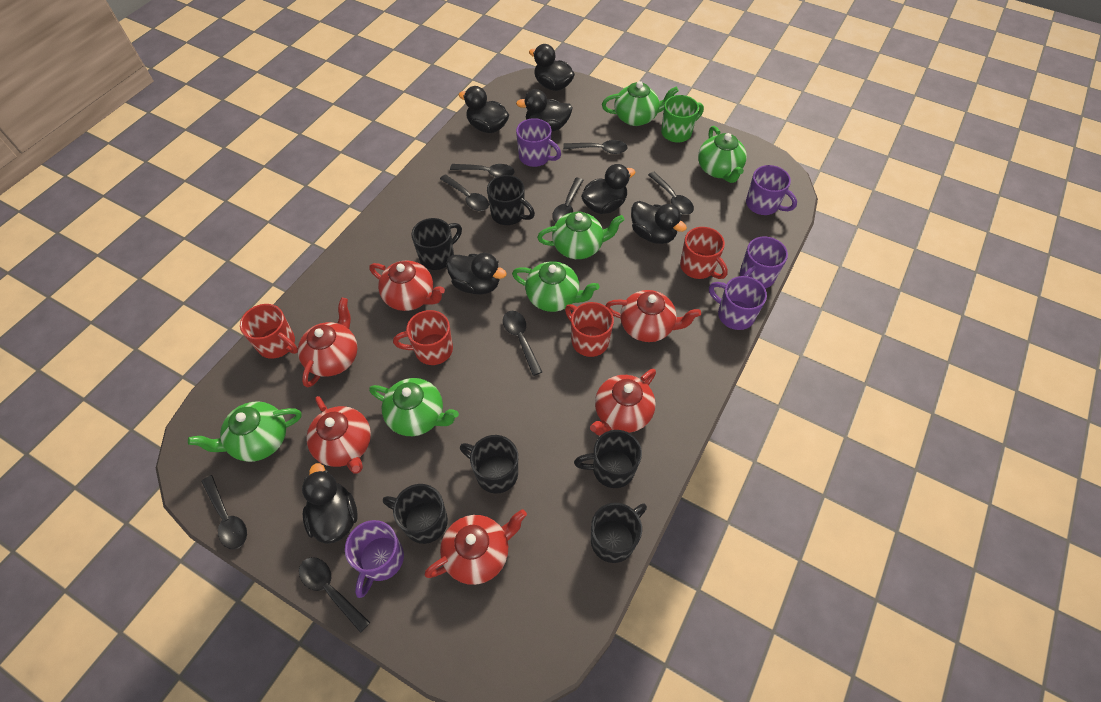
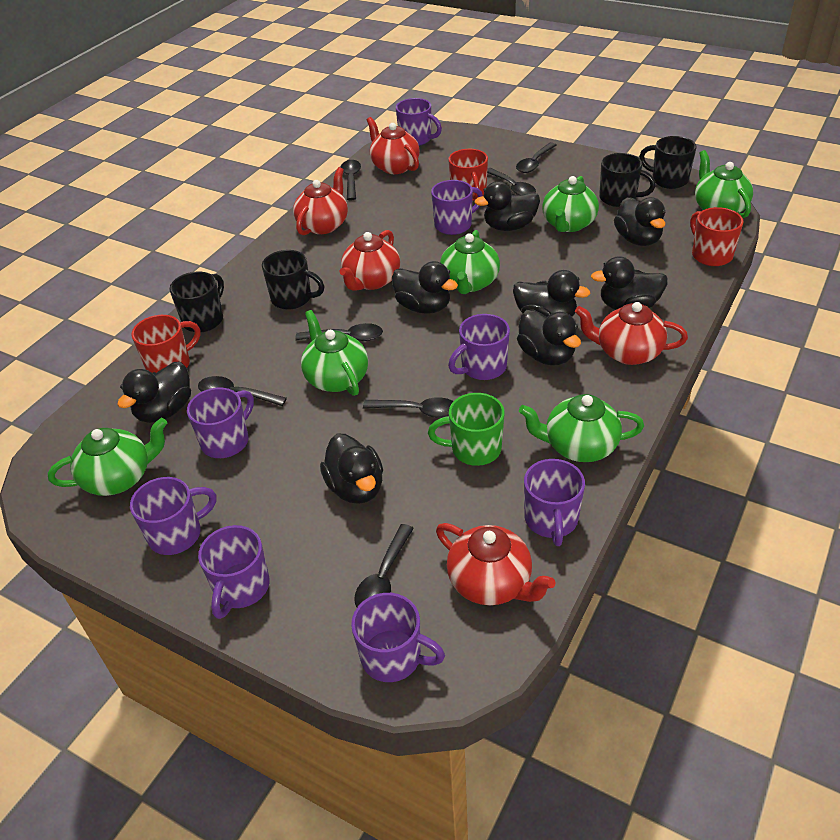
black duck: [302,463,358,544] [446,253,507,294] [459,86,509,133] [516,89,573,131] [529,44,575,91] [581,164,635,214] [631,201,687,244] = 7 -> [117,362,191,423] [320,434,383,504] [392,261,458,314] [475,181,540,231] [513,270,590,317] [517,310,581,365] [591,256,668,310] [614,197,666,246] = 8
black mug: [383,484,448,544] [411,218,462,270] [460,435,518,494] [487,175,535,225] [574,430,642,488] [591,503,647,563] = 6 -> [170,271,224,332] [262,250,324,310] [599,153,656,207] [639,136,696,189] = 4
black spoon: [201,475,247,549] [299,557,370,633] [440,174,489,211] [450,164,515,177] [503,311,542,376] [552,178,583,223] [563,140,628,154] [648,172,694,214] = 8 -> [198,376,287,406] [295,323,383,341] [341,160,361,200] [354,524,414,607] [363,397,453,418] [487,168,536,195] [516,142,557,173] = 7
purple mug: [345,520,404,598] [516,118,561,167] [709,276,767,330] [740,237,788,289] [746,165,797,215] = 5 -> [130,477,217,555] [187,388,254,458] [198,525,270,619] [351,593,445,682] [396,98,442,146] [431,180,483,235] [448,314,510,380] [524,459,585,546] = 8
red mug: [240,304,298,359] [393,310,453,365] [565,302,614,357] [680,227,728,279] = 4 -> [131,315,200,373] [448,149,488,201] [690,207,744,266] = 3
red teapot: [298,298,357,387] [307,396,371,474] [370,260,445,311] [425,509,527,585] [590,369,656,435] [605,290,701,342] = 6 -> [293,167,348,235] [340,230,400,291] [367,117,420,174] [436,523,556,605] [575,302,688,365] = 5

